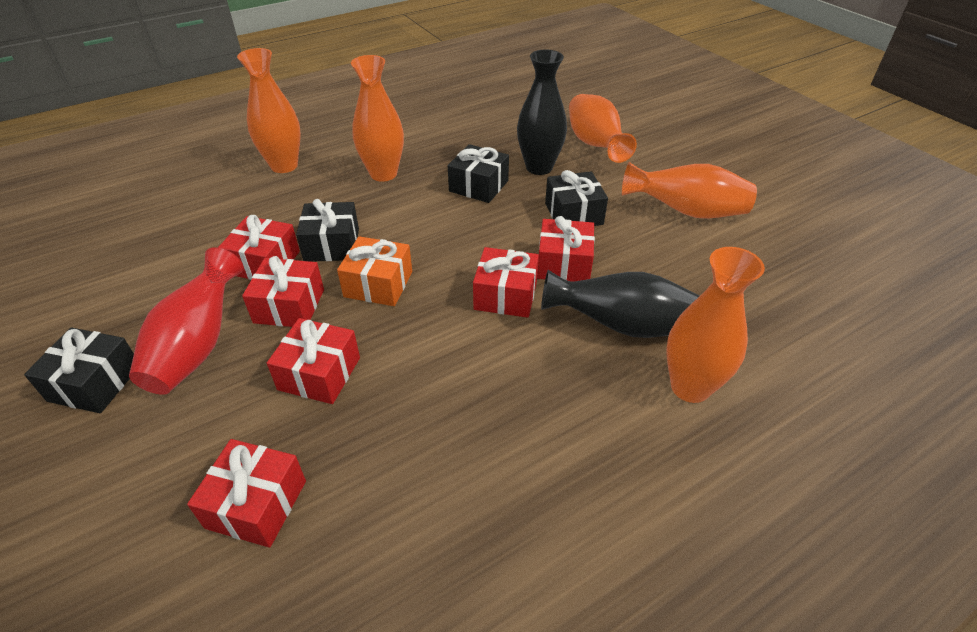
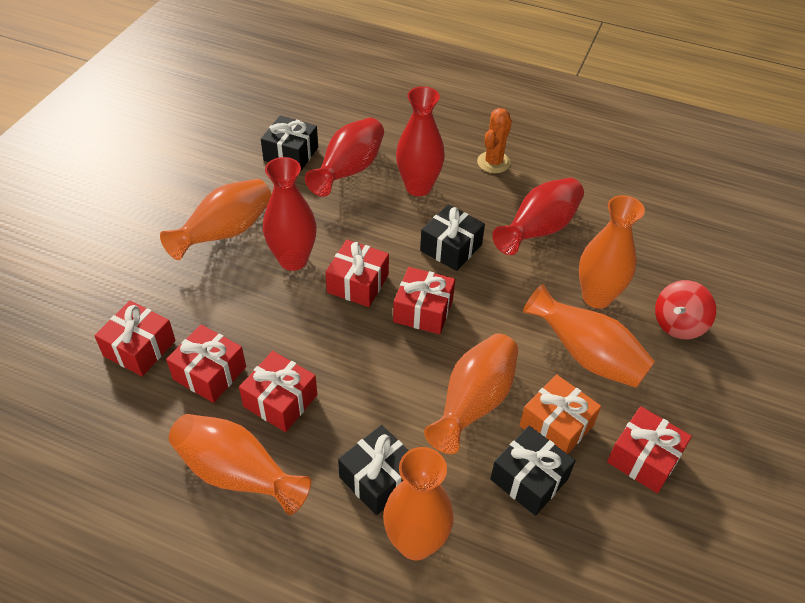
black vase: [517,50,567,175] [541,270,700,338] = 2 -> none = 0
orange cactus: none = 0 -> [477,108,512,173] = 1
orange vase: [237,48,301,173] [351,55,404,182] [569,94,637,163] [622,162,757,219] [666,247,765,403] = 5 -> [160,179,272,260] [169,414,311,515] [383,447,454,561] [424,333,518,454] [523,284,655,388] [579,195,645,308] = 6
red spinning top: none = 0 -> [655,280,716,340] = 1
red vase: [129,247,244,395] = 1 -> [263,157,317,271] [305,118,384,197] [396,86,445,196] [492,178,584,255] = 4

